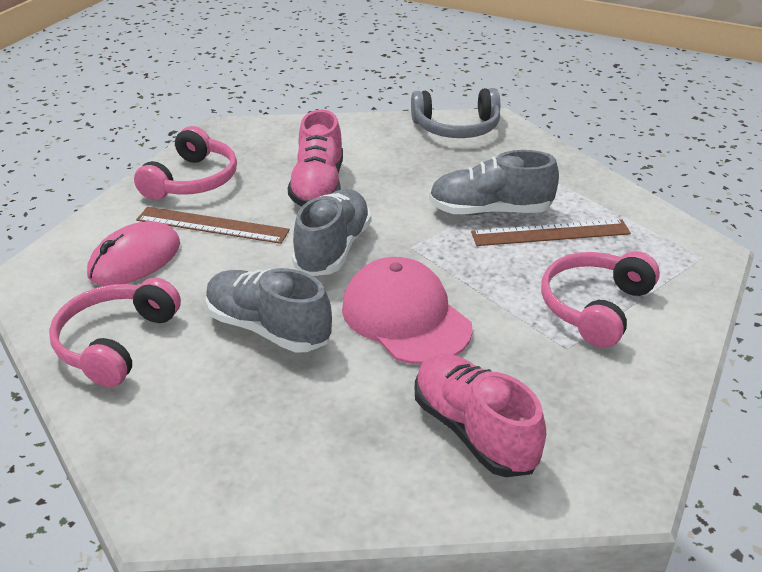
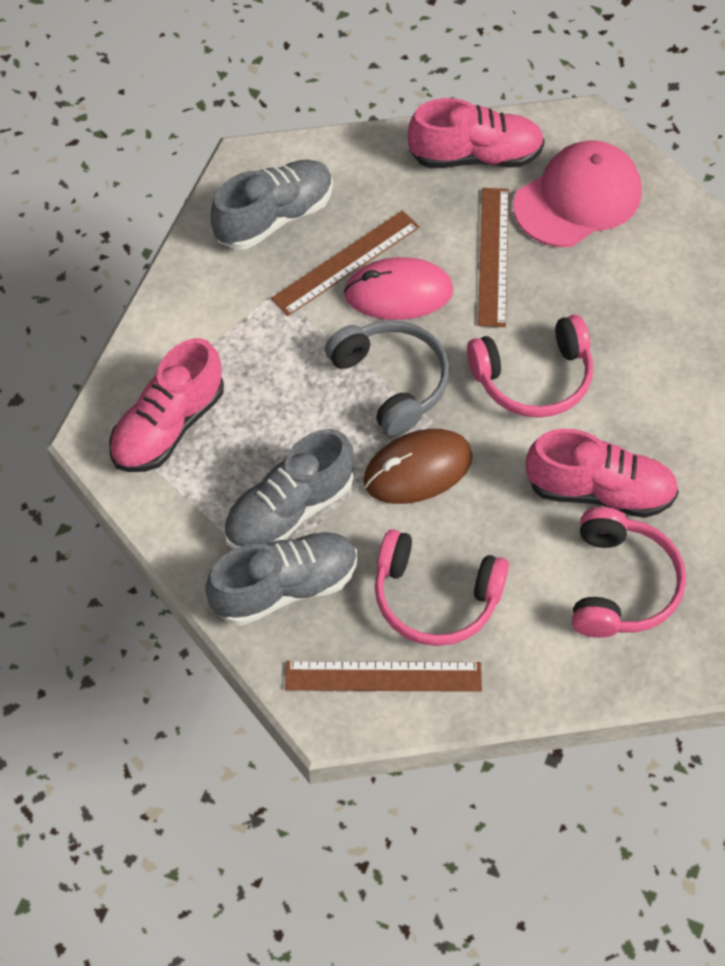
brown mouse: none = 0 -> [363,429,473,504] = 1
brown ruler: [136,207,290,244] [471,219,631,246] = 2 -> [271,210,420,316] [285,661,482,692] [478,188,509,327] = 3
pink shoe: [288,110,343,206] [415,353,546,477] = 2 -> [109,338,224,472] [408,98,545,168] [526,429,679,518] = 3

